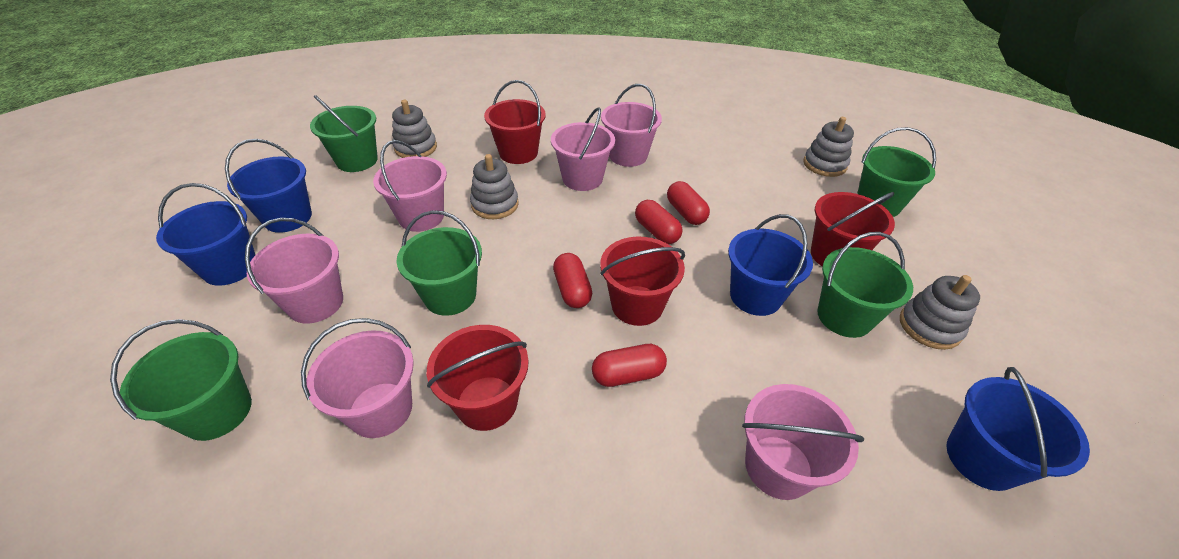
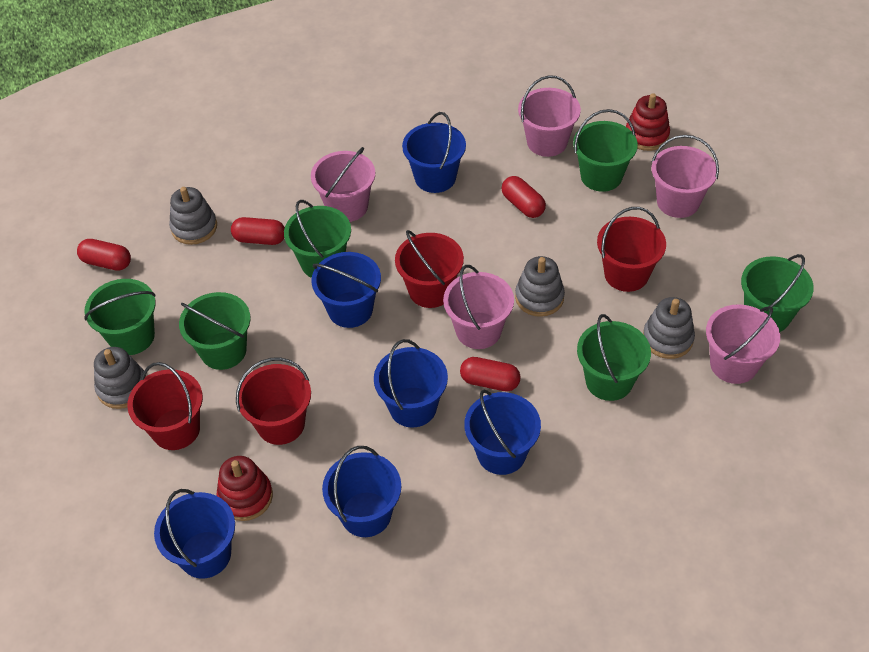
blue bucket: [156,183,255,286] [225,139,312,233] [728,214,813,316] [946,367,1090,491] = 4 -> [154,489,235,579] [311,252,381,328] [322,446,401,537] [374,339,448,428] [402,112,466,193] [464,390,541,475] = 6
green bucket: [110,319,252,441] [310,95,378,172] [396,210,482,316] [817,232,913,338] [857,127,936,217] = 5 -> [84,279,156,355] [179,292,250,370] [284,200,351,278] [573,109,638,192] [577,314,651,401] [741,254,814,332] = 6
pink bucket: [245,218,343,324] [301,318,414,438] [373,140,447,232] [551,107,615,191] [601,84,662,167] [742,384,864,500] = 6 -> [311,147,375,222] [443,265,514,349] [518,75,581,157] [652,135,719,218] [706,304,780,384] = 5
red stacking toy: none = 0 -> [217,456,273,521] [626,93,670,151] = 2

